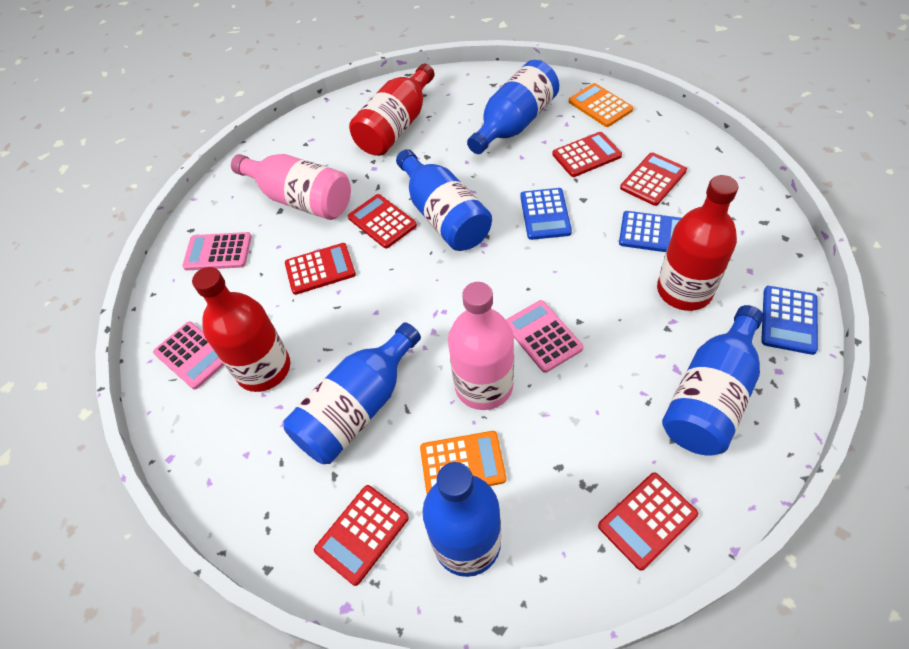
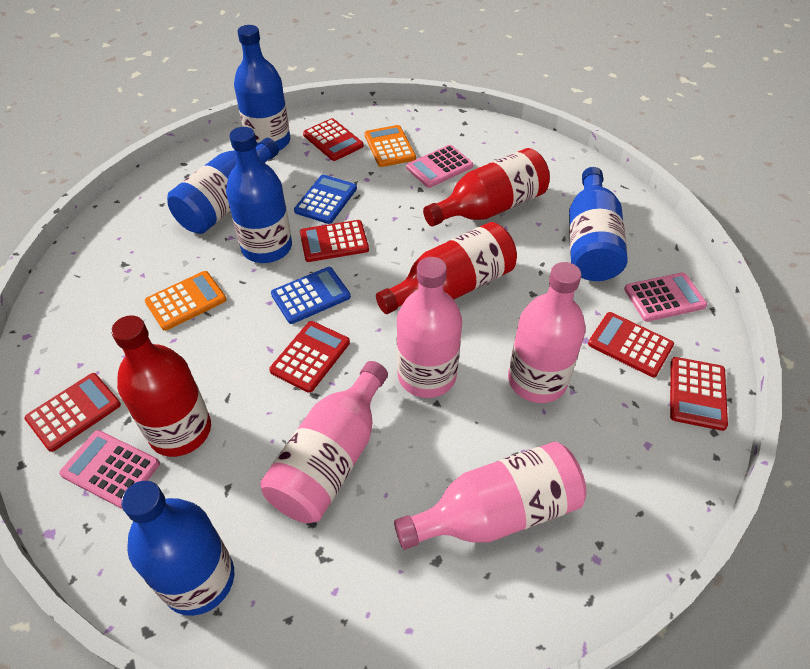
blue calculator: [520,188,572,240] [619,211,681,252] [761,286,818,355] = 3 -> [271,267,351,324] [294,175,357,224] = 2
pink bottle: [231,154,351,220] [448,282,514,410] = 2 -> [260,361,388,523] [394,442,587,550] [397,257,462,398] [508,262,586,403] = 4

